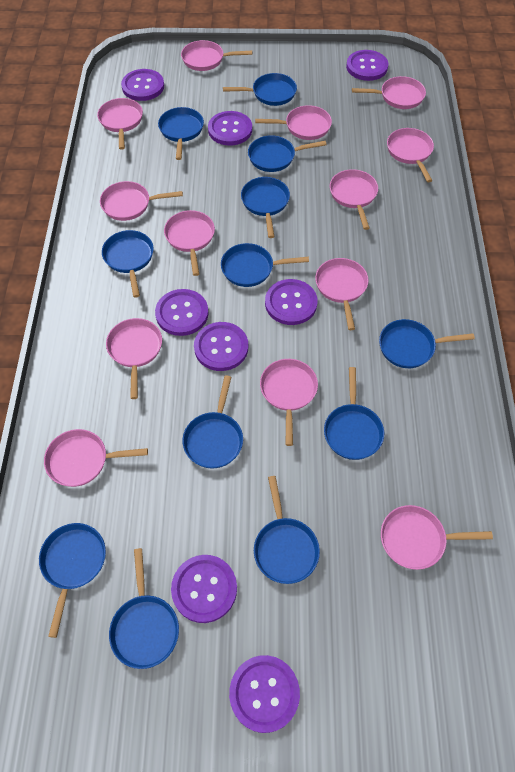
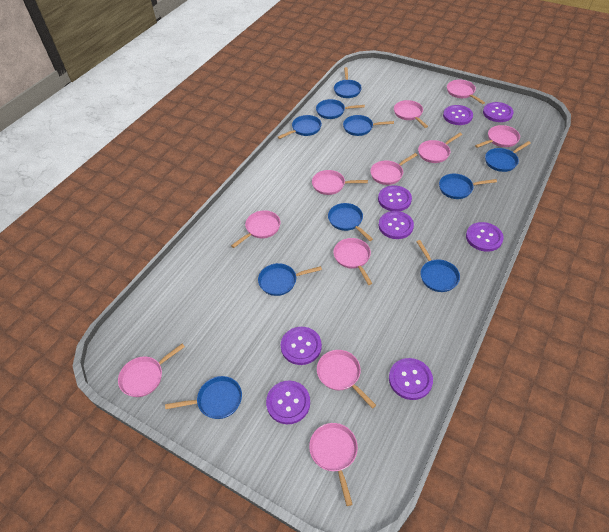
blue pan: [39,523,106,638] [102,230,154,298] [109,548,179,669] [158,107,204,160] [182,375,243,468] [221,243,309,287] [223,73,297,106] [241,177,290,238] [248,135,327,172] [254,476,320,584] [324,367,384,460] [379,319,475,368] = 12 -> [165,376,242,419] [258,263,322,296] [278,115,322,139] [316,99,365,119] [328,203,373,241] [334,67,362,98] [343,115,394,136] [416,240,460,292] [439,174,497,199] [485,141,531,172] = 10
pink pan: [44,429,148,487] [97,98,143,150] [100,181,183,221] [106,318,162,399] [164,210,215,276] [181,40,252,71] [255,105,332,140] [260,359,318,446] [315,258,369,330] [330,169,378,230] [352,76,426,109] [381,505,493,570] [387,128,434,182] = 13 -> [118,344,185,397] [231,210,280,248] [309,423,358,506] [312,170,368,195] [317,350,376,409] [333,238,372,285] [370,153,417,185] [394,100,428,128] [418,133,462,163] [447,80,485,104] [475,125,520,148] = 11

